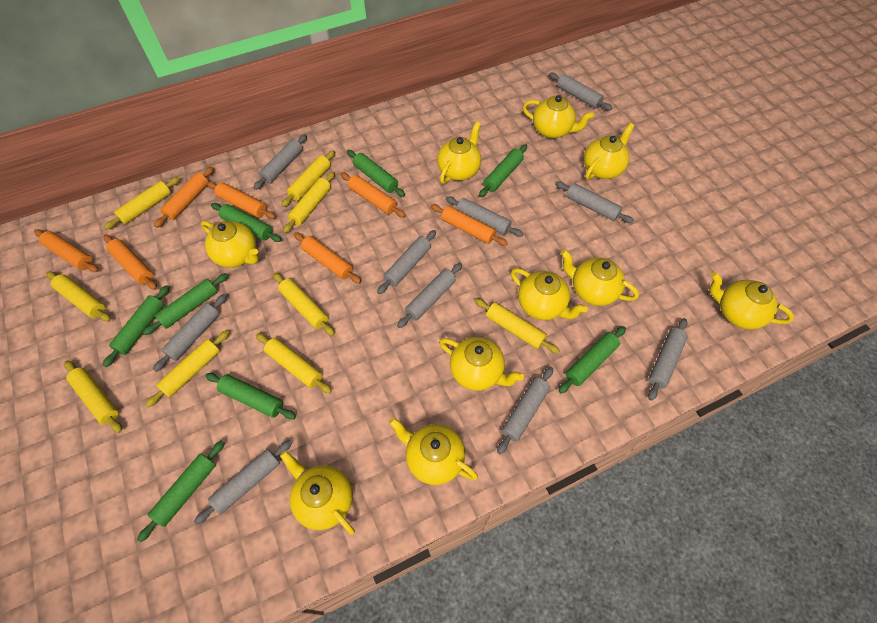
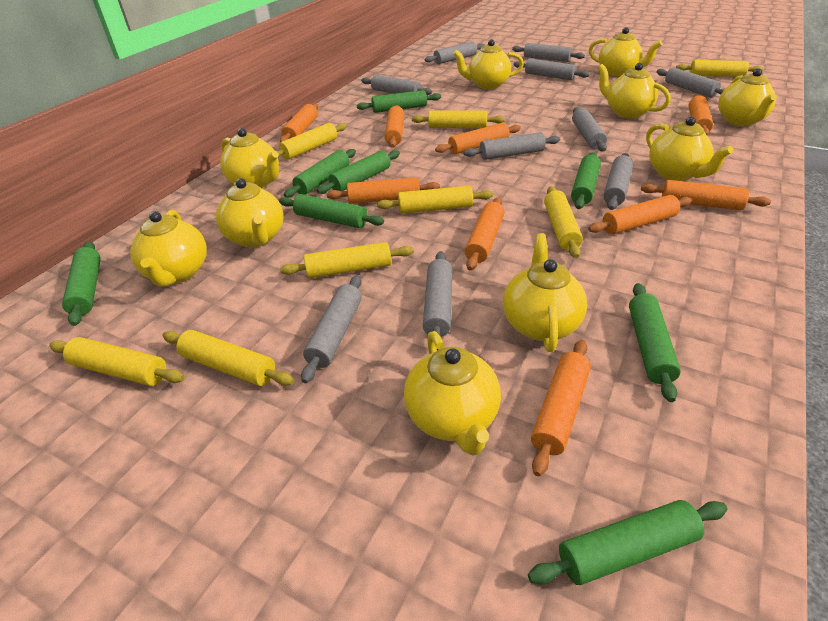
orange rolling pin: [34,229,99,272] [104,235,157,290] [154,167,214,228] [207,182,276,219] [294,232,361,284] [340,173,406,217] [430,204,508,246] = 7 -> [280,103,318,142] [327,177,440,204] [385,105,404,148] [435,123,521,154] [465,197,504,270] [531,340,591,476] [588,195,692,234] [641,180,771,210] [689,95,713,135] = 9
yellow rolling pin: [46,271,111,322] [64,361,122,433] [104,177,180,230] [145,331,229,407] [256,333,332,394] [273,273,335,336] [281,150,335,207] [283,172,335,233] [475,298,560,354] = 9 -> [49,337,185,386] [162,330,294,386] [277,123,347,160] [280,242,414,278] [377,186,493,214] [412,110,505,128] [544,186,583,258] [676,60,763,77] = 8

